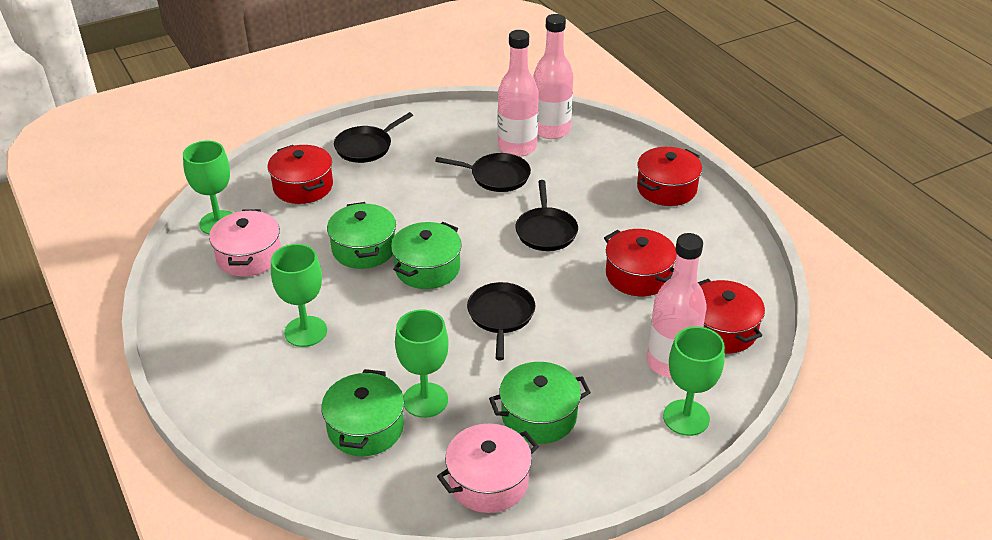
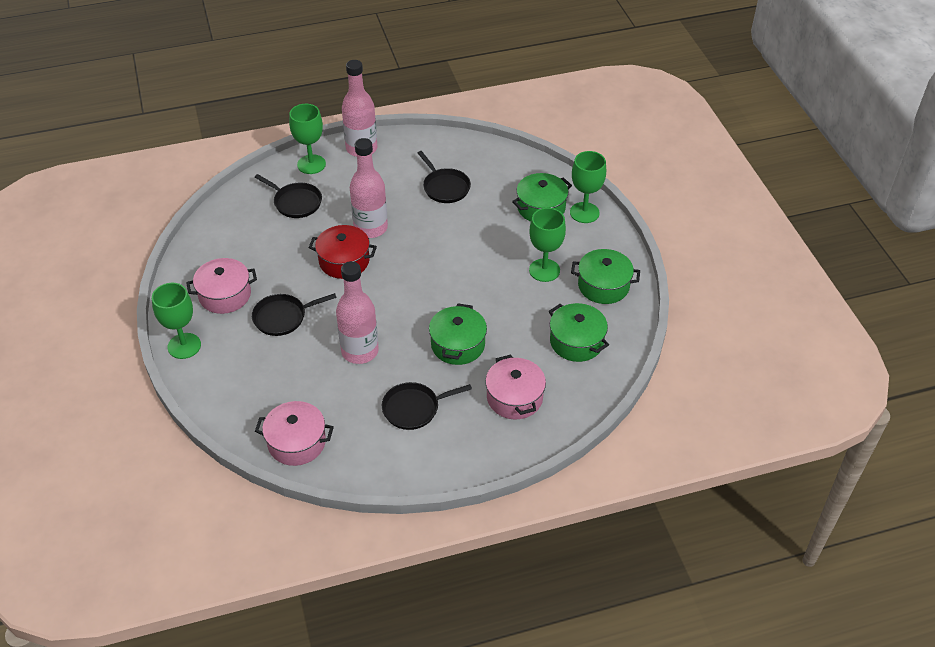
pink pot: [209,209,281,277] [437,424,539,513] = 2 -> [186,258,257,314] [255,401,334,466] [485,355,546,419] = 3
red pot: [267,145,333,204] [604,229,677,296] [637,147,702,206] [698,279,765,353] = 4 -> [308,225,377,279] = 1

